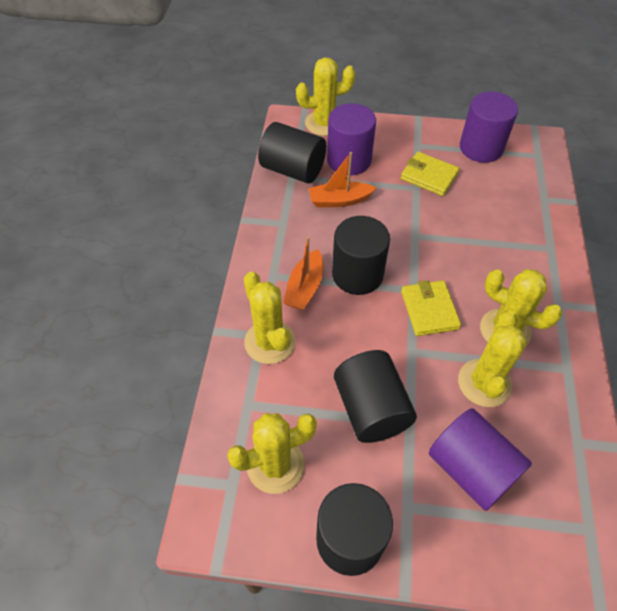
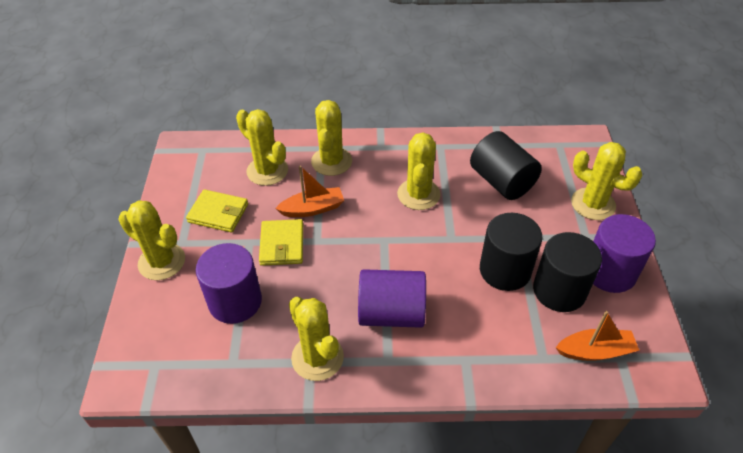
black cylinder: [258,122,326,184] [316,483,393,576] [332,216,390,295] [334,350,417,443] = 4 -> [470,131,542,200] [480,213,542,291] [533,232,602,312] = 3
yellow cactus: [227,413,317,494] [244,272,296,364] [296,57,356,136] [458,311,527,407] [480,269,563,346] = 5 -> [119,200,185,280] [236,109,288,186] [289,297,344,381] [311,100,352,176] [397,132,440,210] [571,142,642,220] = 6

